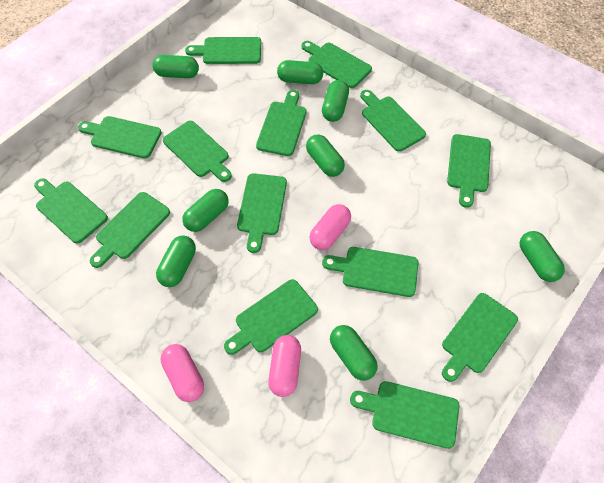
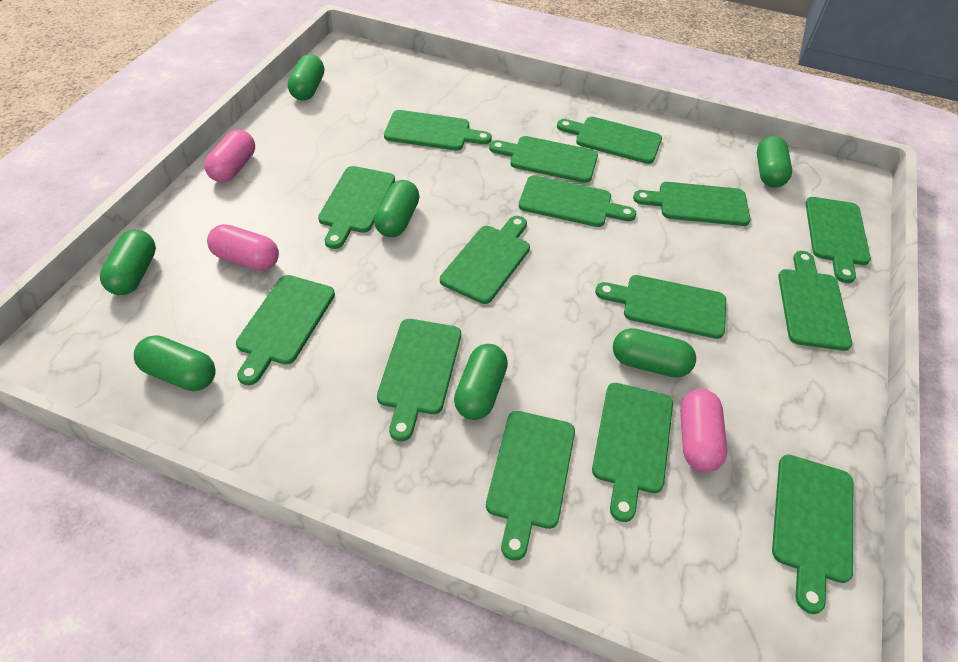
green capsule: [152,55,199,78] [156,235,196,287] [182,189,228,232] [277,60,323,84] [306,134,345,177] [322,80,349,122] [330,325,378,381] [519,231,565,282] = 8 -> [100,230,156,295] [134,335,216,391] [288,54,324,101] [374,180,420,237] [454,344,508,420] [613,328,696,378] [757,136,792,187] = 7
green cutting board: [34,178,108,244] [78,116,162,159] [90,192,170,268] [163,121,232,182] [185,37,261,64] [224,279,318,355] [237,173,287,253] [256,90,306,156] [301,41,372,88] [322,247,418,297] [350,381,459,449] [360,90,426,152] [442,293,518,382] [447,134,491,208] = 14 -> [236,275,335,385] [318,166,395,249] [377,319,461,441] [384,110,492,151] [440,216,530,304] [486,411,575,561] [489,136,598,183] [519,175,636,227] [557,117,662,164] [592,383,673,522] [595,275,726,339] [633,182,751,226] [772,454,853,614] [778,251,852,351] [805,197,871,283] = 15

